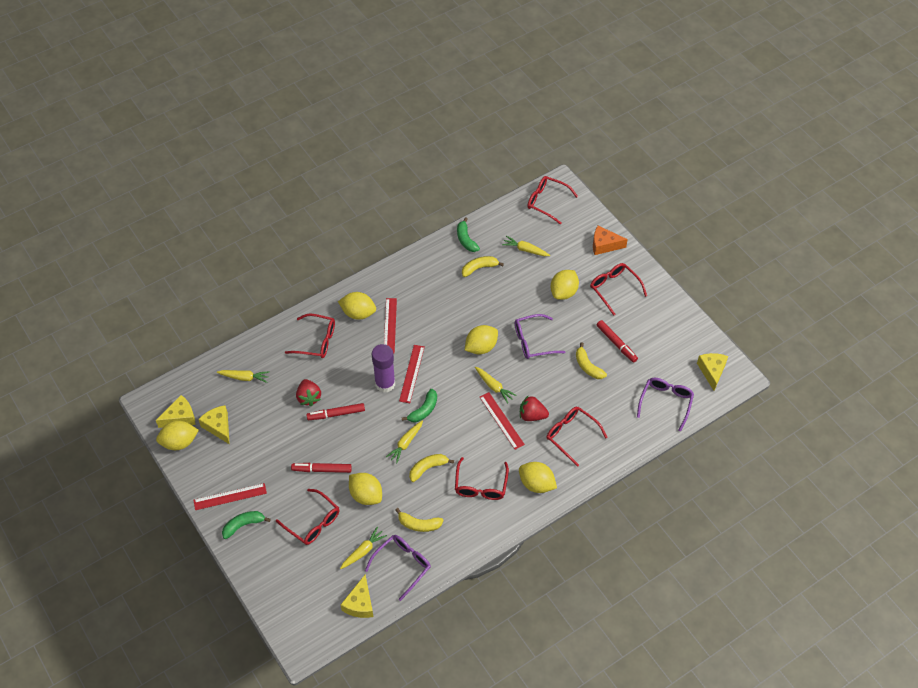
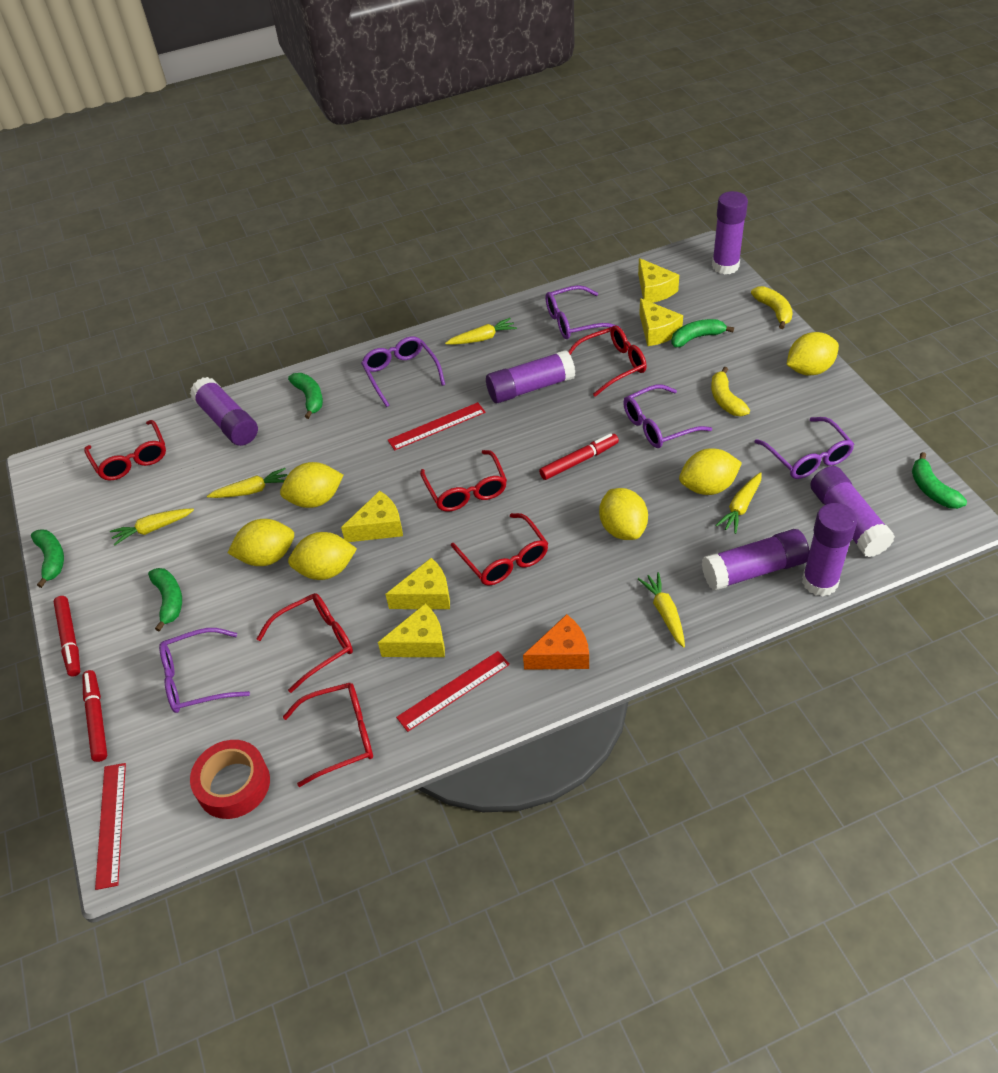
green banana: [222,511,270,539] [402,389,437,422] [457,217,480,252] = 3 -> [31,529,64,588] [148,568,182,632] [288,373,323,419] [671,319,734,347] [912,452,967,509] = 5
purple glasses: [365,535,431,601] [515,314,565,359] [637,378,694,431] = 3 -> [159,628,250,713] [361,336,445,407] [545,285,620,339] [623,384,712,448] [755,417,854,479] = 5
purple glue stick: [372,344,395,393] = 1 -> [190,377,258,446] [486,350,575,403] [702,529,810,591] [712,191,748,275] [802,503,857,596] [810,466,895,557] = 6
red ruler: [193,483,267,510] [384,298,397,354] [399,345,425,403] [480,392,525,450] = 4 -> [95,763,126,890] [388,402,486,451] [396,651,510,732] = 3
red strawberry: [296,379,321,406] [520,395,549,421] = 2 -> none = 0
red tape: none = 0 -> [190,740,270,819] = 1
yellow banana: [395,508,443,532] [409,454,454,482] [462,256,504,277] [576,342,607,379] = 4 -> [711,367,750,416] [751,286,793,329] = 2
yellow cheese: [156,395,196,428] [198,405,229,444] [341,575,373,618] [697,353,728,391] = 4 -> [341,491,403,542] [378,604,445,657] [385,558,450,609] [638,258,679,303] [639,298,683,346] = 5

